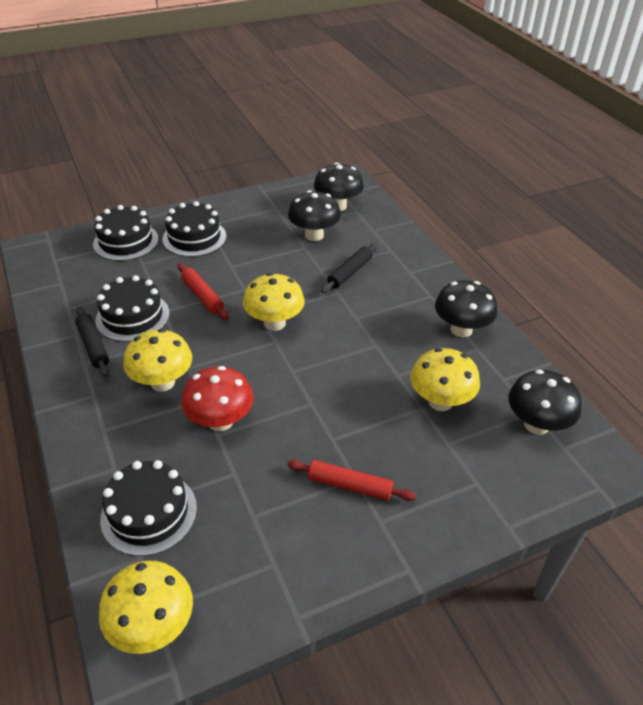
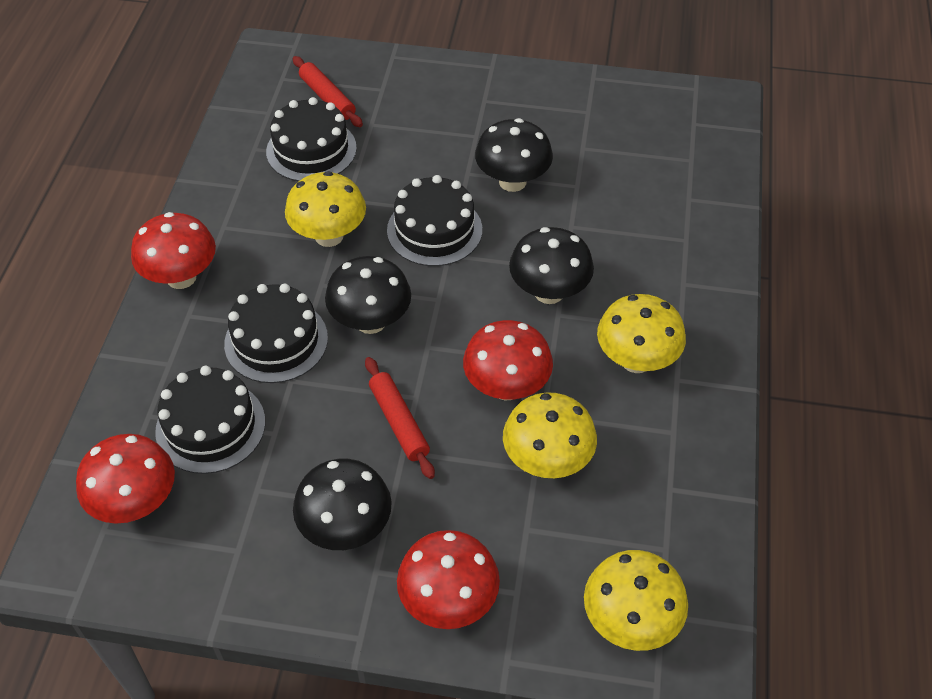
black rolling pin: [76,306,109,377] [321,243,378,293] = 2 -> none = 0
red mushroom: [181,366,254,431] = 1 -> [76,434,175,524] [131,212,216,289] [397,530,500,629] [463,320,553,400] = 4

